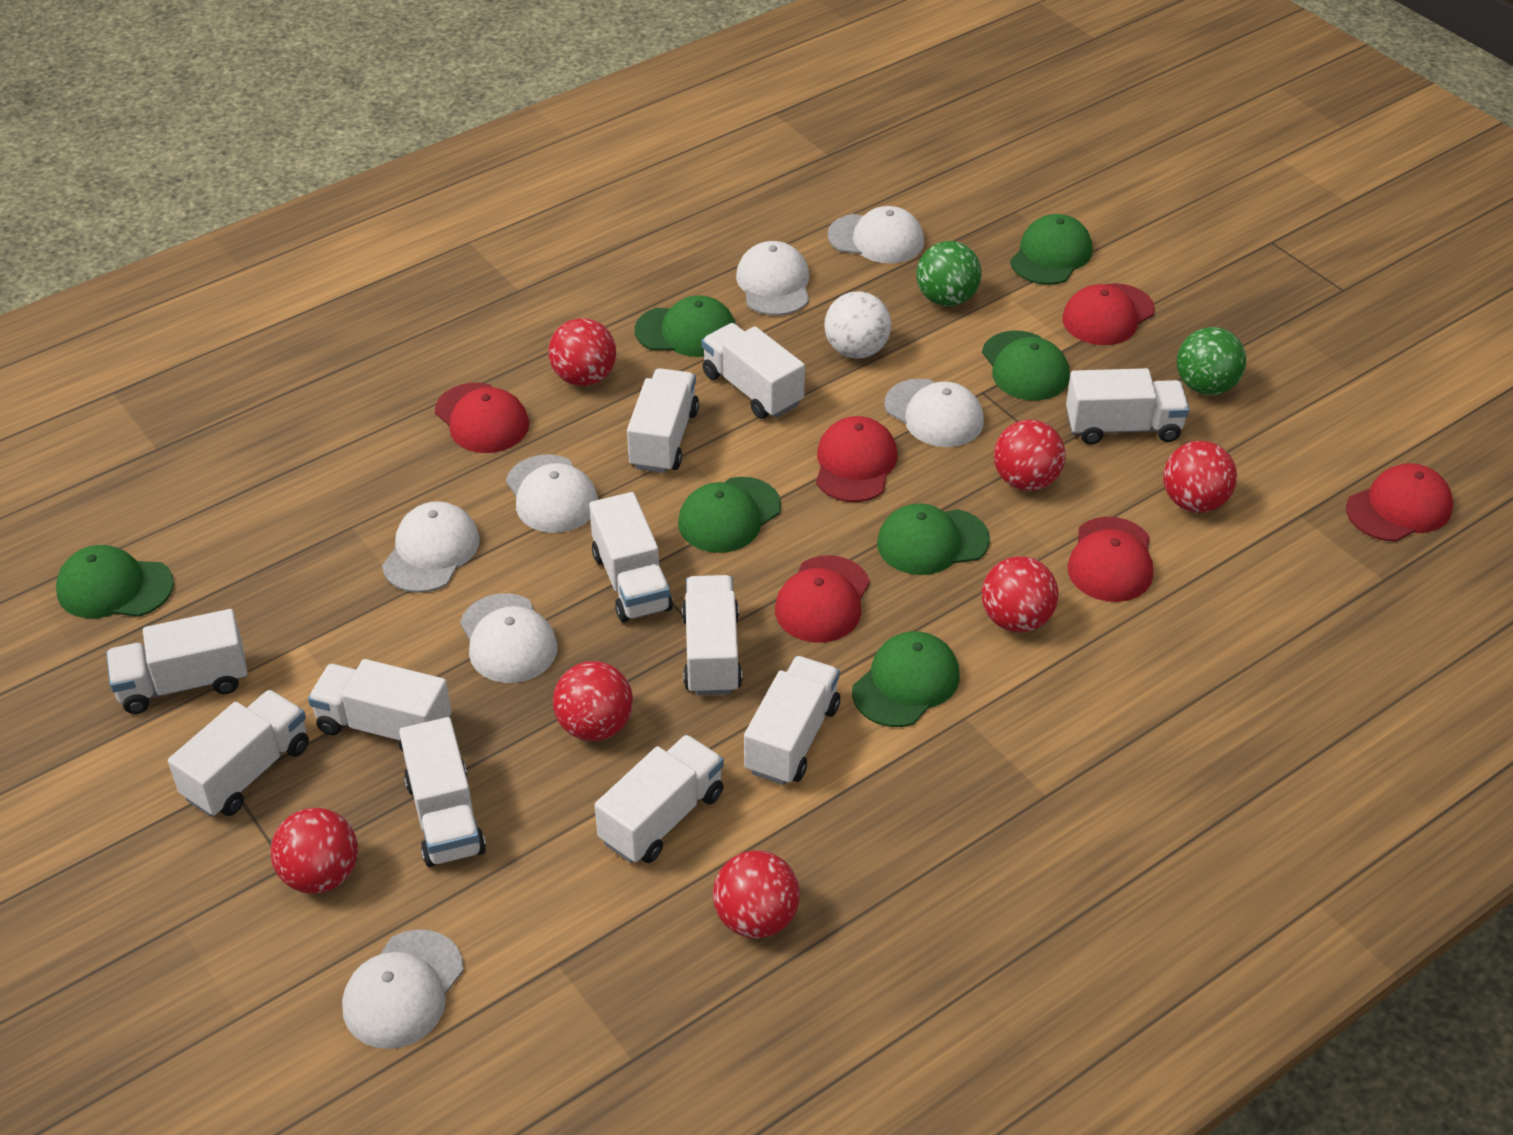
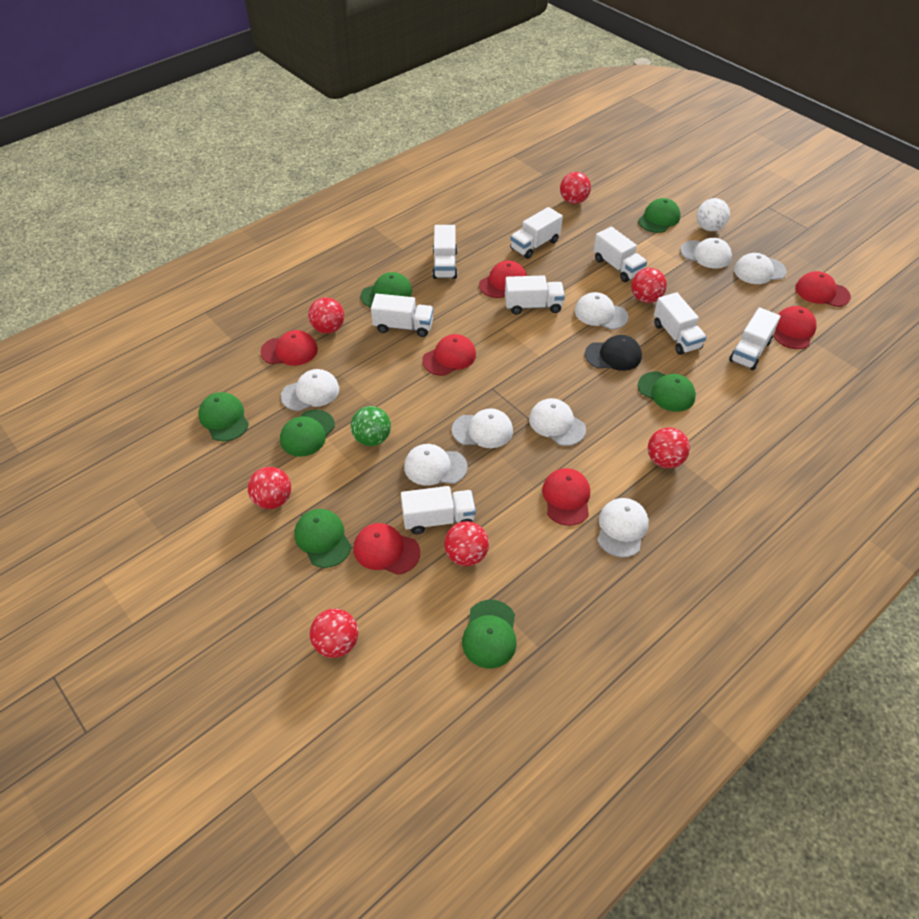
black cap: none = 0 -> [585,335,642,371] = 1
green ball: [917,241,982,306] [1177,327,1246,395] = 2 -> [351,406,391,446] = 1
red cap: [435,383,529,453] [775,555,870,643] [816,416,897,502] [1062,283,1155,345] [1067,517,1153,602] [1346,463,1453,542] = 6 -> [260,330,318,366] [354,523,420,575] [422,334,476,376] [479,260,527,298] [542,468,590,526] [774,306,817,349] [795,271,851,307] = 7
white cap: [342,929,464,1049] [382,501,480,593] [460,593,557,683] [506,454,598,533] [736,241,809,316] [827,206,924,263] [884,379,984,447] = 7 -> [281,369,339,411] [404,444,468,486] [452,408,513,448] [529,398,586,446] [575,292,628,330] [597,498,649,558] [680,238,732,269] [734,253,786,284] = 8
white truck: [106,609,247,714] [168,690,309,817] [308,659,451,751] [399,717,486,867] [589,492,673,622] [595,735,724,863] [627,368,699,473] [682,575,742,695] [702,323,805,419] [744,656,840,785] [1066,368,1189,445] = 11 -> [371,294,434,337] [401,486,476,534] [432,225,457,279] [505,275,565,315] [510,207,563,259] [594,226,647,282] [654,292,707,355] [729,307,781,370] = 8

